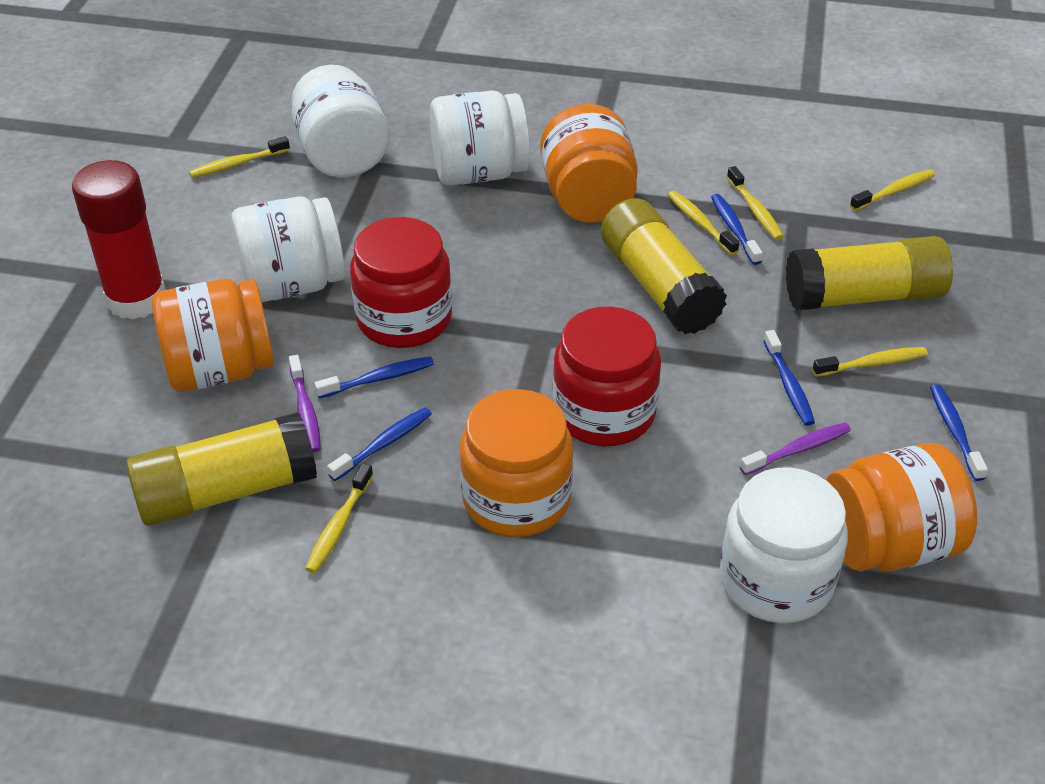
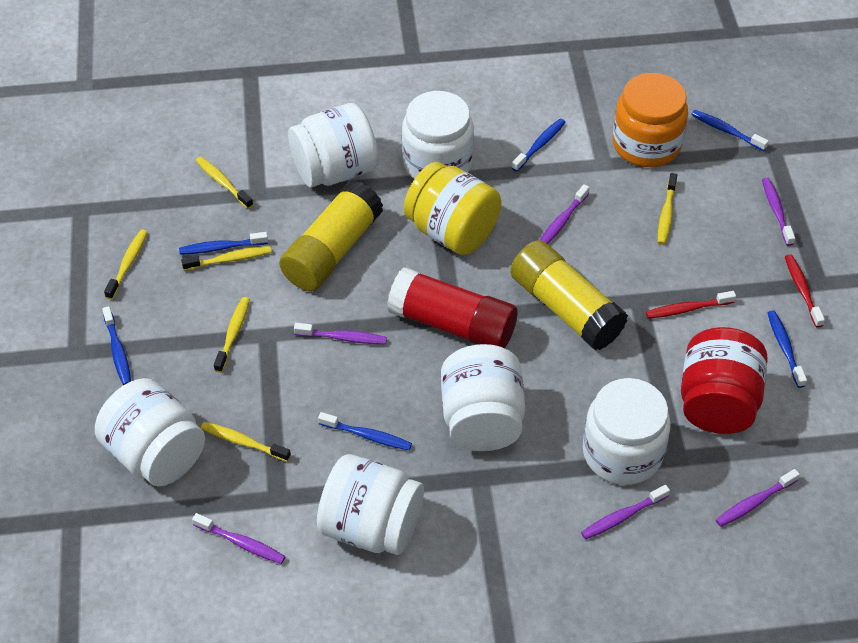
blue toothbrush: [314,356,434,398] [327,407,432,481] [711,194,763,265] [763,330,815,426] [930,384,988,481] = 5 -> [102,306,131,385] [179,232,268,255] [318,412,412,450] [511,119,566,172] [691,110,769,151] [768,310,807,388] = 6
orange jar: [152,279,274,392] [460,389,573,537] [540,104,638,223] [826,443,977,571] = 4 -> [613,73,688,167] = 1
purple toothbrush: [289,355,321,453] [740,423,851,475] = 2 -> [192,513,286,564] [294,323,387,344] [540,184,590,244] [581,485,670,539] [716,469,800,527] [762,178,795,246] = 6
red jar: [350,217,452,348] [553,307,661,446] = 2 -> [681,327,768,434] = 1
red toothbrush: none = 0 -> [646,291,736,318] [785,255,825,328] = 2
white jar: [231,196,345,302] [292,65,390,178] [430,91,530,186] [720,467,848,623] = 4 -> [95,378,205,487] [288,103,379,187] [317,454,424,555] [402,91,474,179] [441,344,525,451] [583,378,671,485] = 6
yellow glue stick: [126,412,317,526] [601,198,727,334] [786,236,953,311] = 3 -> [279,180,383,291] [510,240,628,350] = 2
yellow jar: none = 0 -> [404,162,502,255] = 1

